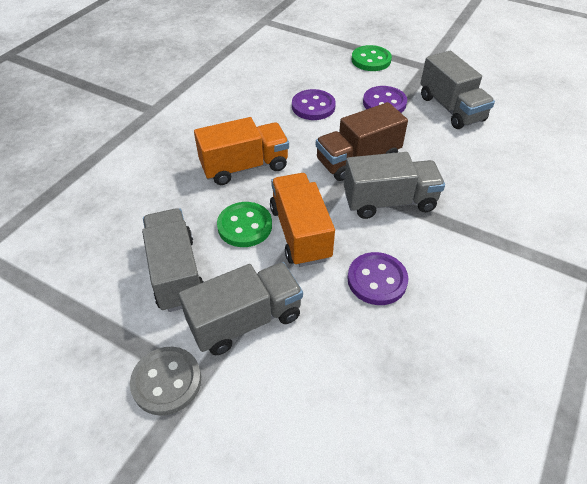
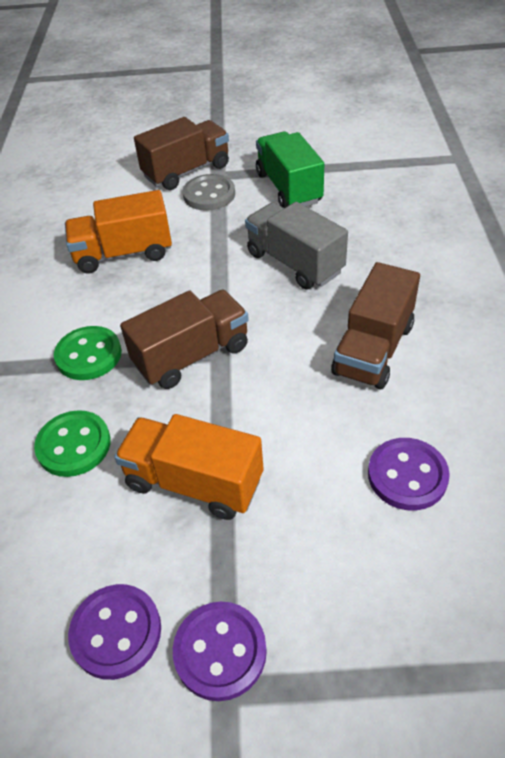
brown truck: [316,102,408,181] = 1 -> [120,290,249,389] [134,117,229,190] [331,262,420,389] = 3
green truck: none = 0 -> [256,131,324,208] = 1
grey truck: [142,208,204,312] [178,262,303,355] [344,152,445,219] [420,51,495,129] = 4 -> [245,202,348,290] = 1

